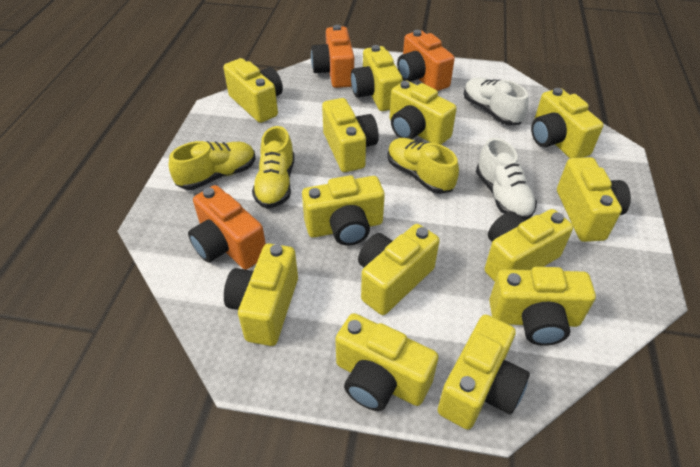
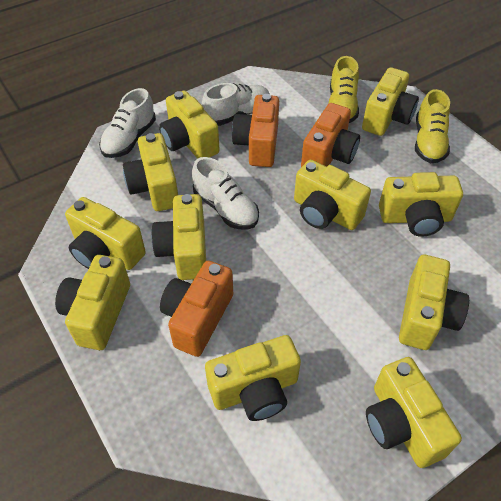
white shoe: [464,77,529,126] [476,138,537,221] = 2 -> [99,88,156,158] [192,157,259,230] [201,83,270,126] = 3
yellow camera: [223,58,283,123] [224,243,298,346] [302,175,385,246] [322,98,379,172] [335,313,439,411] [351,45,403,111] [358,224,440,315] [390,80,457,145] [438,314,530,430] [485,209,573,282] [489,267,596,346] [531,88,604,159] [557,157,631,242] = 13 -> [55,255,130,350] [65,197,146,270] [123,133,178,211] [151,194,206,280] [159,90,220,159] [205,335,301,421] [294,160,371,230] [362,67,419,136] [366,357,462,468] [379,172,463,237] [399,255,469,350] = 11
yellow shoe: [169,141,255,190] [252,126,295,209] [387,138,459,194] = 3 -> [328,56,359,123] [415,89,450,163] = 2

